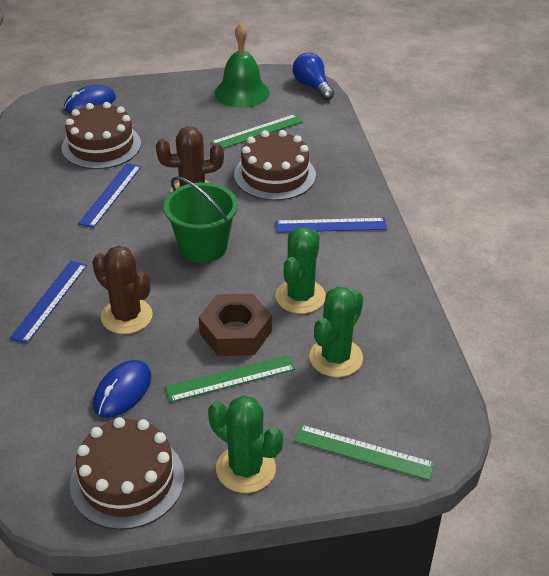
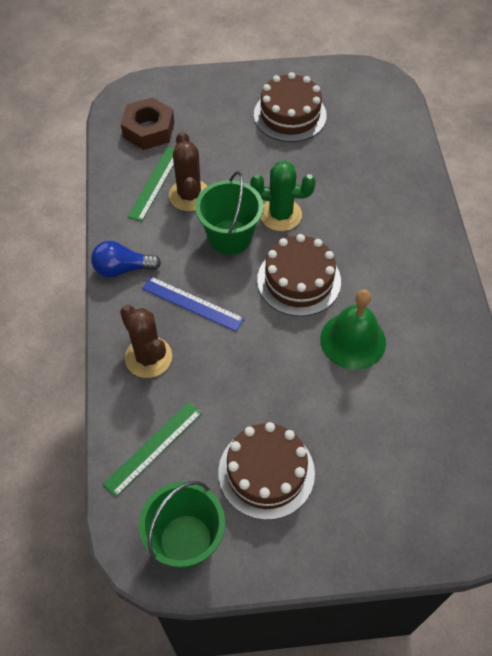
blue mouse: [64,85,116,114] [93,360,151,418] = 2 -> none = 0
blue ruler: [10,261,87,344] [78,163,141,228] [276,218,387,233] = 3 -> [142,276,244,331] = 1
green bucket: [164,177,238,263] = 1 -> [139,481,225,568] [195,171,263,255] = 2
green cactus: [208,396,283,493] [276,227,326,314] [309,286,363,377] = 3 -> [251,161,316,231] = 1
green ruler: [165,355,295,402] [211,114,303,149] [294,425,435,481] = 3 -> [103,402,202,497] [128,147,174,221] = 2

